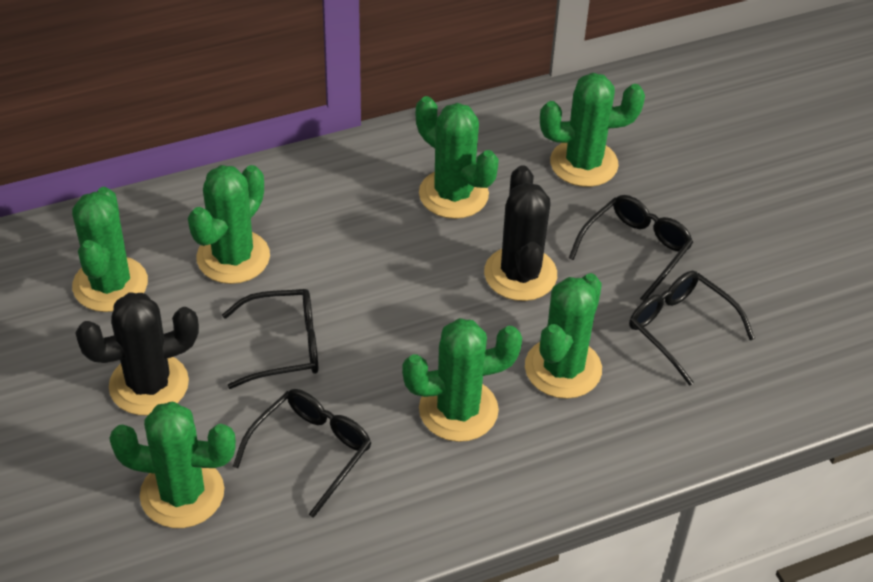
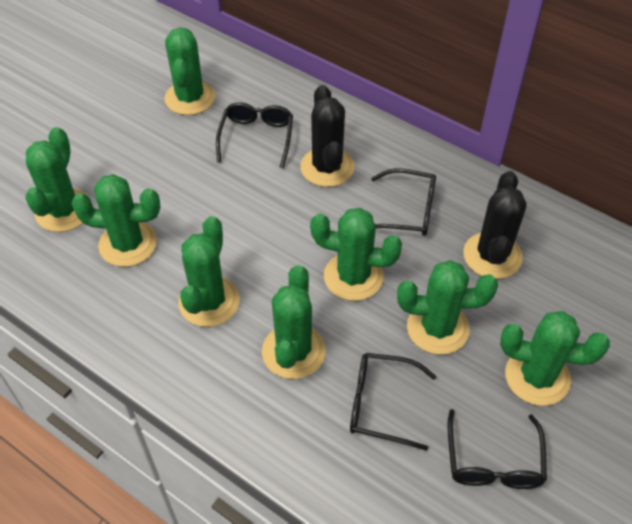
green cactus: [72,187,148,312] [109,401,236,528] [188,165,270,284] [402,318,522,442] [416,96,499,219] [525,273,602,399] [540,73,645,187] = 7 -> [25,127,88,232] [71,174,160,267] [164,27,215,115] [178,216,240,327] [262,265,326,379] [310,208,402,301] [397,260,498,355] [500,311,610,406] = 8

